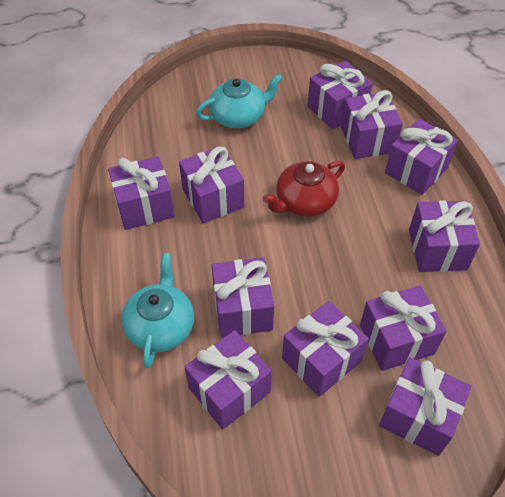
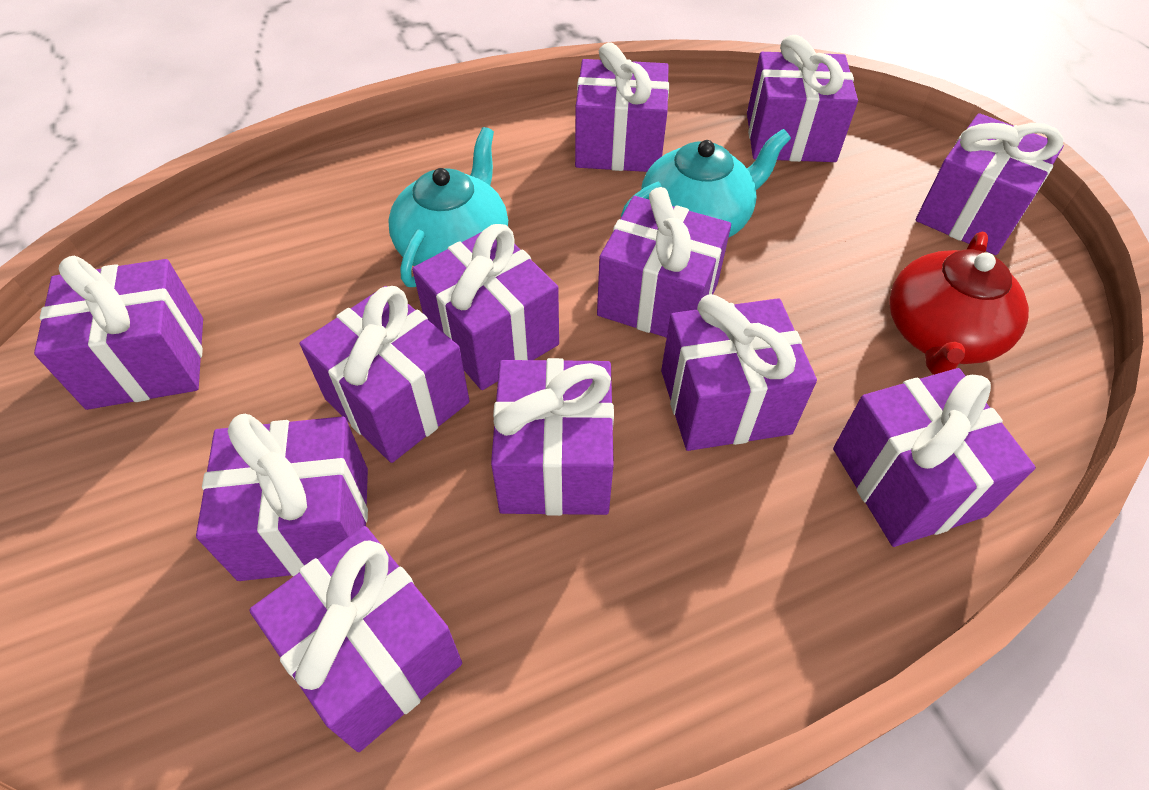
purple gift: [108,156,175,230] [179,146,244,223] [185,330,272,429] [212,257,274,337] [282,301,369,397] [307,61,373,130] [341,90,403,159] [360,285,447,371] [379,357,471,456] [385,119,458,195] [409,200,480,272] = 11 -> [34,255,203,410] [196,414,368,581] [249,526,462,752] [300,286,470,463] [412,224,559,390] [491,358,614,516] [575,42,669,172] [597,187,731,338] [661,294,817,451] [747,35,858,162] [833,368,1036,547] [916,113,1064,255] = 12

